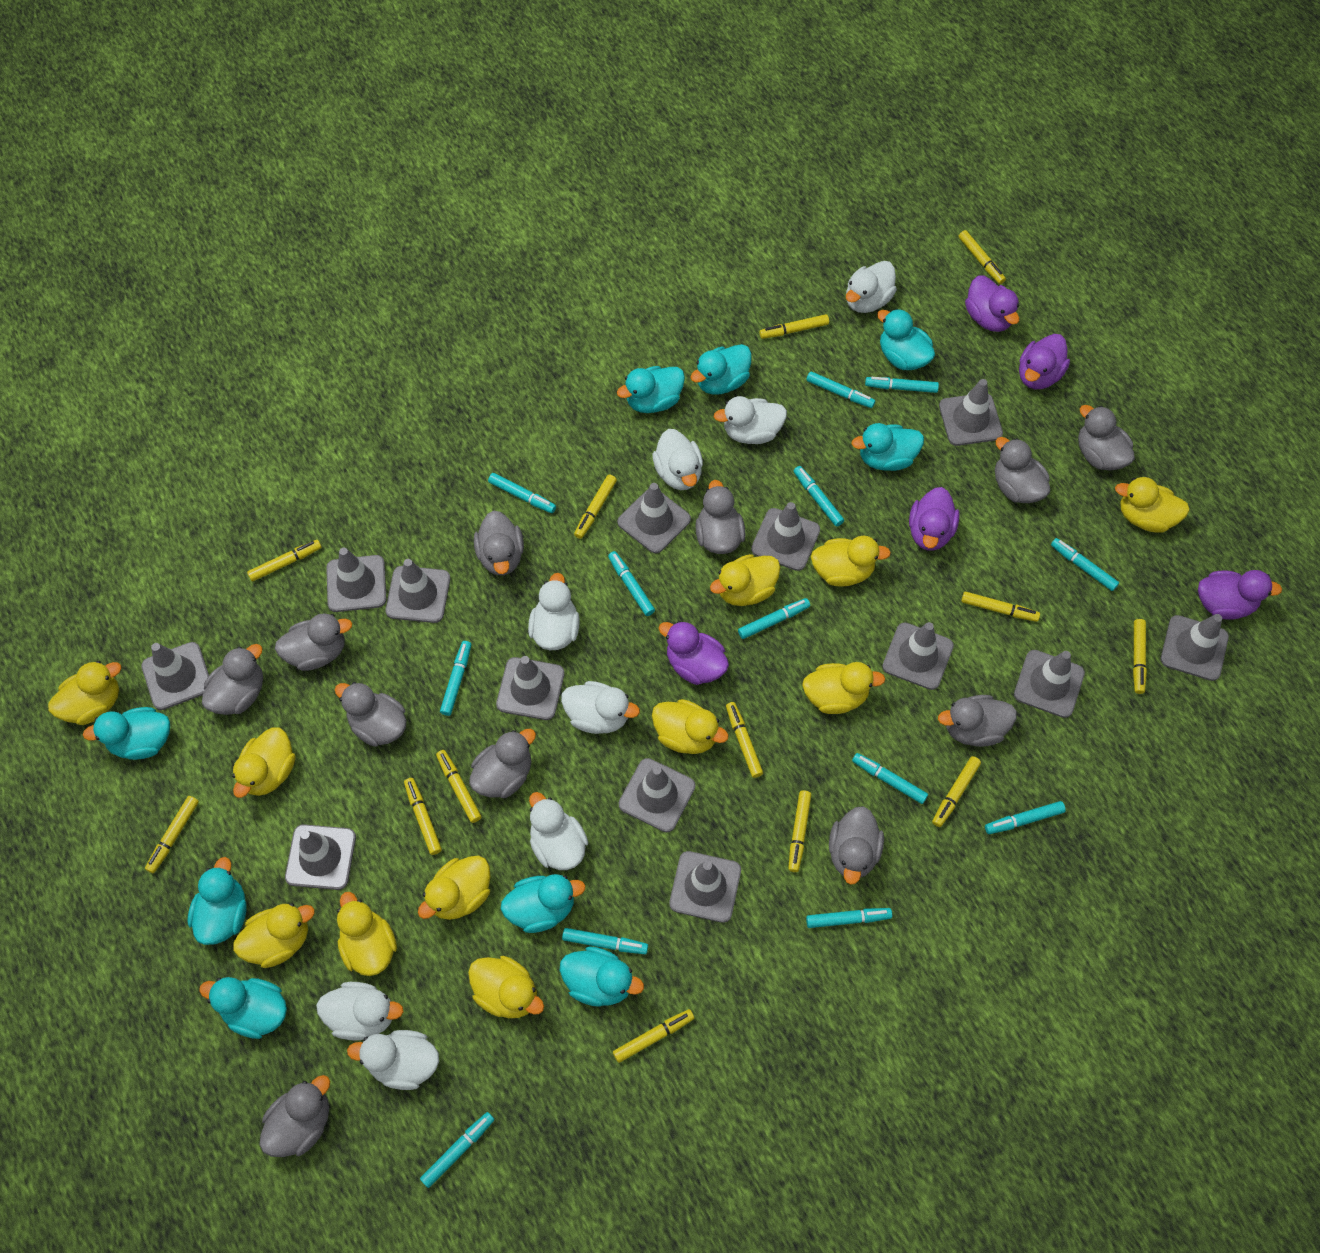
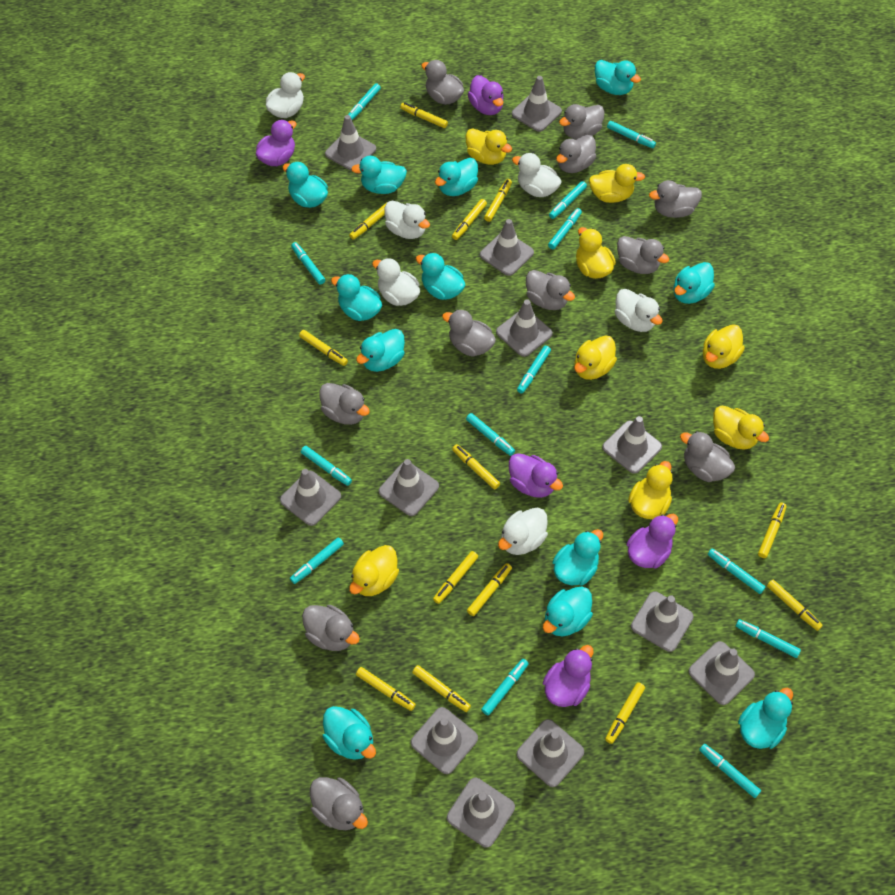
grey traffic cone: [141,642,209,710] [285,824,356,890] [326,548,386,612] [385,559,451,623] [496,656,565,720] [617,483,691,553] [619,758,695,832] [669,851,741,923] [751,502,820,571] [882,622,954,690] [939,379,1003,446] [1014,650,1085,718] [1161,614,1229,681] = 13 -> [280,469,341,526] [325,115,376,171] [379,459,439,516] [411,707,478,774] [447,778,515,848] [480,219,534,276] [496,300,553,357] [512,76,562,132] [516,719,584,787] [602,416,662,474] [631,591,694,652] [688,641,755,705] = 12
turquoise duck: [83,707,170,760] [188,857,247,945] [199,977,287,1039] [501,874,586,933] [560,947,644,1007] [617,366,685,413] [690,344,752,395] [852,423,924,471] [877,309,935,370] = 9 -> [283,162,328,208] [323,706,376,760] [331,274,382,321] [351,156,407,194] [356,329,405,372] [416,253,465,300] [435,158,478,196] [543,586,593,636] [552,529,603,585] [595,60,641,95] [674,262,715,304] [738,688,793,749] = 12
white duck: [316,982,404,1041] [347,1030,439,1090] [528,573,580,650] [529,792,588,870] [561,681,640,734] [652,429,703,490] [714,396,787,444] [846,261,897,313] = 8 -> [266,72,305,118] [372,258,420,306] [385,200,430,239] [498,508,548,555] [512,153,562,197] [615,289,663,332] = 6
yellow duck: [48,661,121,725] [232,727,295,798] [233,903,315,968] [337,892,397,976] [418,855,491,920] [468,956,544,1018] [652,699,729,754] [710,554,780,606] [802,662,885,714] [811,536,891,587] [1115,477,1190,533] = 11 -> [349,545,399,596] [466,128,512,165] [574,335,617,380] [576,227,616,279] [589,164,645,203] [628,461,672,519] [703,324,745,369] [713,405,769,450] = 8

